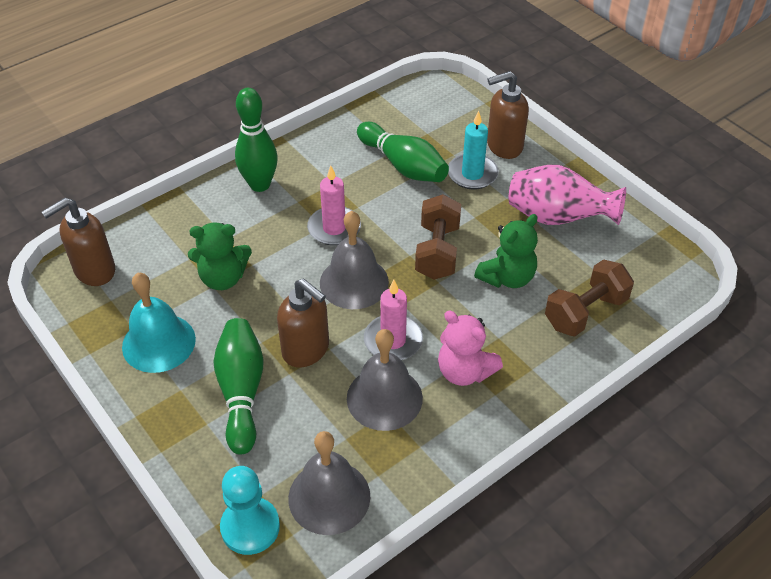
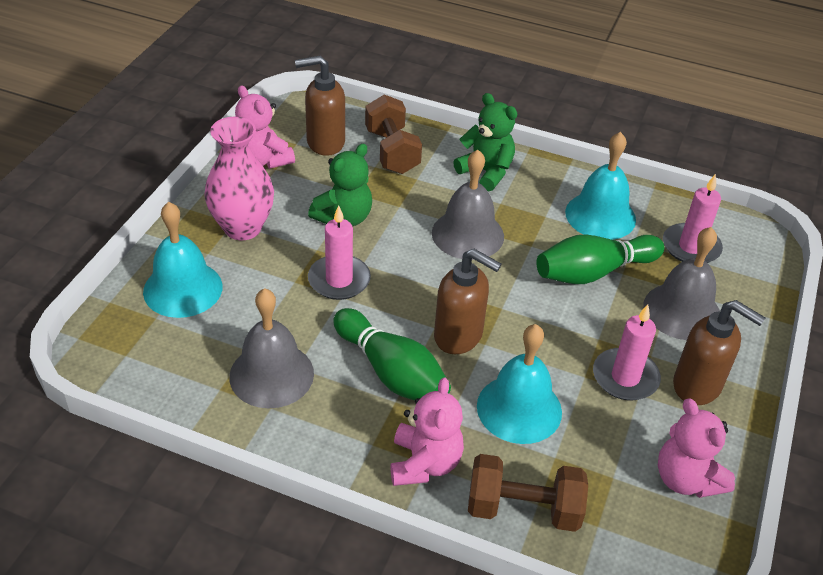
green bowling pin: [214,318,264,454] [235,88,278,192] [357,122,449,182] = 3 -> [333,308,451,401] [536,235,664,284] = 2
pink candle: [307,166,361,245] [364,280,423,360] = 2 -> [308,205,371,300] [593,304,661,401] [663,174,723,263] = 3
pink teddy bear: [438,311,503,386] = 1 -> [235,85,295,169] [390,377,464,486] [658,398,735,498] = 3
turquoise bell: [122,273,196,373] = 1 -> [143,202,222,318] [477,324,562,444] [565,132,636,240] = 3
turquoise candle: [448,111,499,189] = 1 -> none = 0
turquoise pawn: [220,466,280,555] = 1 -> none = 0

